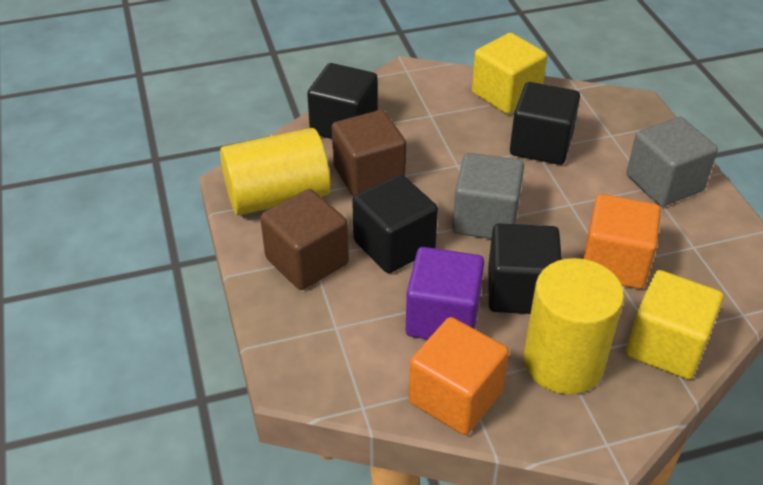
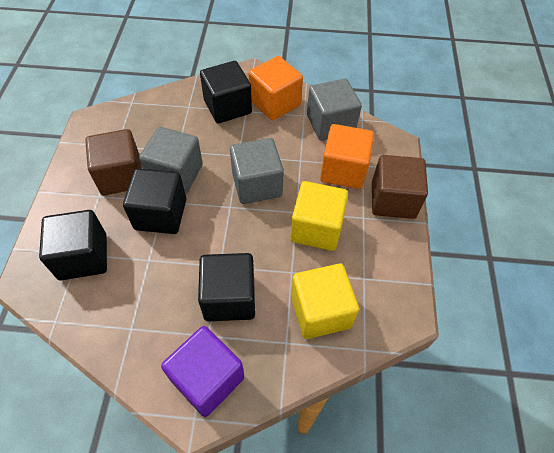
grey cube: [453,153,524,239] [626,117,718,207] = 2 -> [139,127,203,194] [230,138,284,204] [307,78,362,141] = 3
yellow cylinder: [220,128,331,215] [524,258,624,394] = 2 -> none = 0

